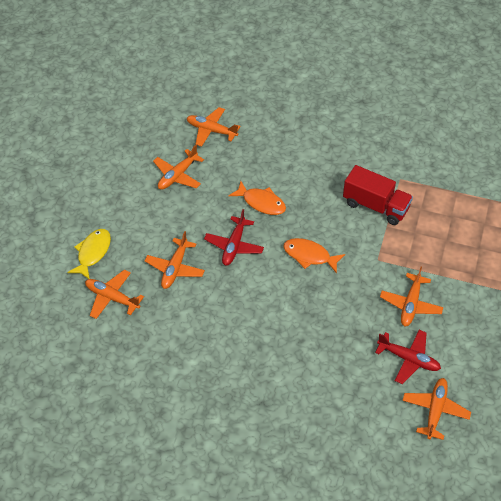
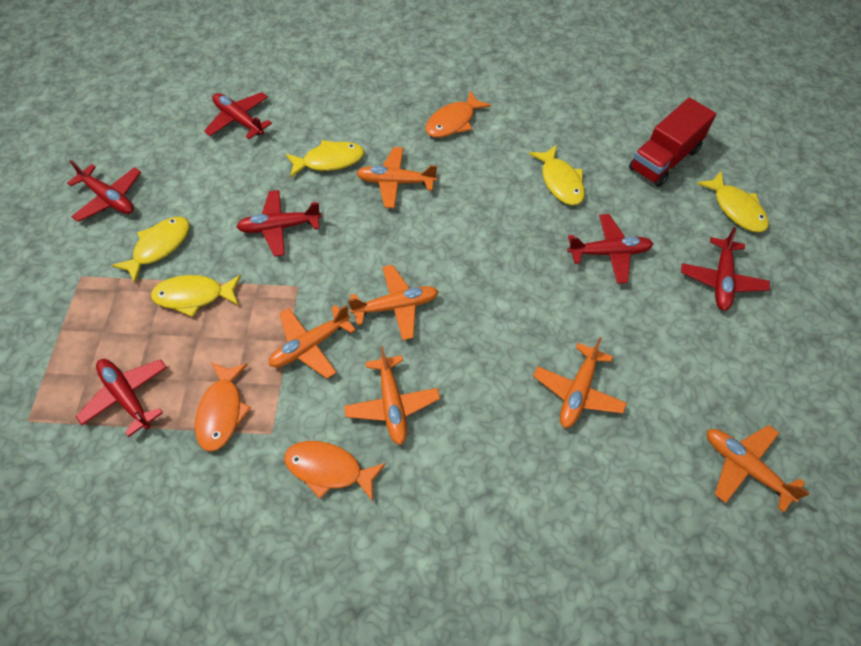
orange fish: [228,181,286,215] [283,238,345,273] = 2 -> [195,362,251,452] [284,441,386,501] [426,91,491,138] = 3
red plane: [204,209,264,266] [375,330,441,384] = 2 -> [67,160,141,222] [76,359,167,437] [204,92,272,139] [236,190,322,257] [567,214,653,284] [681,227,770,311] = 6
yellow fish: [67,229,111,279] = 1 -> [112,217,189,283] [151,275,241,317] [286,140,364,178] [529,145,585,205] [696,171,769,232] = 5

